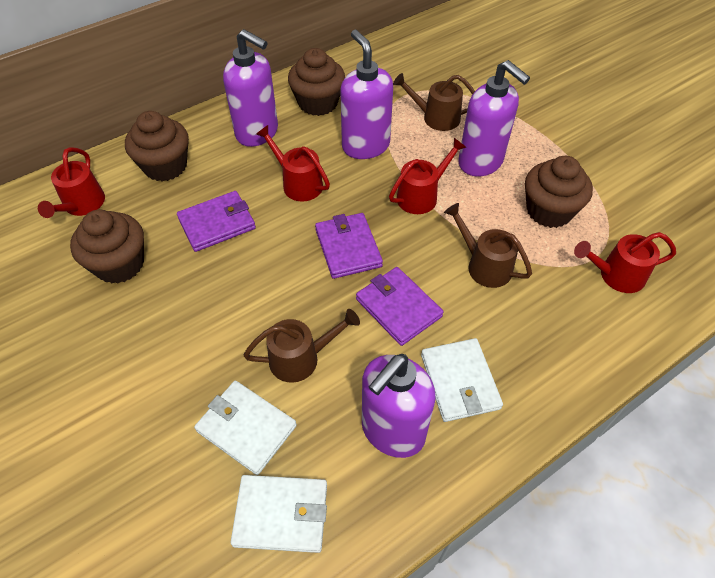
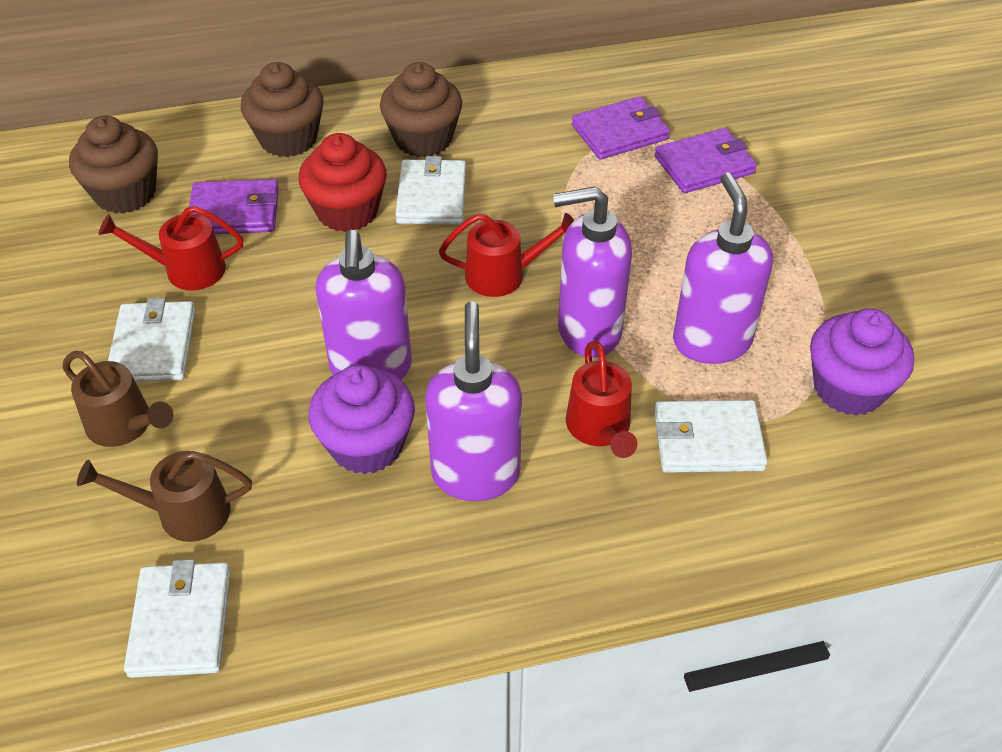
brown cupcake: [70,210,144,283] [125,111,189,181] [288,48,345,116] [525,156,593,228] = 4 -> [69,116,158,214] [241,62,324,157] [380,62,462,157] = 3
brown watering can: [244,309,360,383] [393,73,475,131] [444,203,532,288] = 3 -> [63,351,173,447] [77,451,252,542] = 2
purple cupcake: none = 0 -> [308,365,415,474] [810,308,914,416] = 2
red cupcake: none = 0 -> [298,133,387,232] = 1
red watering can: [38,147,105,218] [256,125,330,202] [389,138,467,214] [574,232,676,293] = 4 -> [98,206,244,291] [439,213,574,297] [566,341,637,458] = 3
white wallet: [194,381,297,475] [230,475,327,553] [421,338,503,422] = 3 -> [108,298,196,382] [124,559,231,678] [395,156,466,225] [654,400,768,473] = 4

